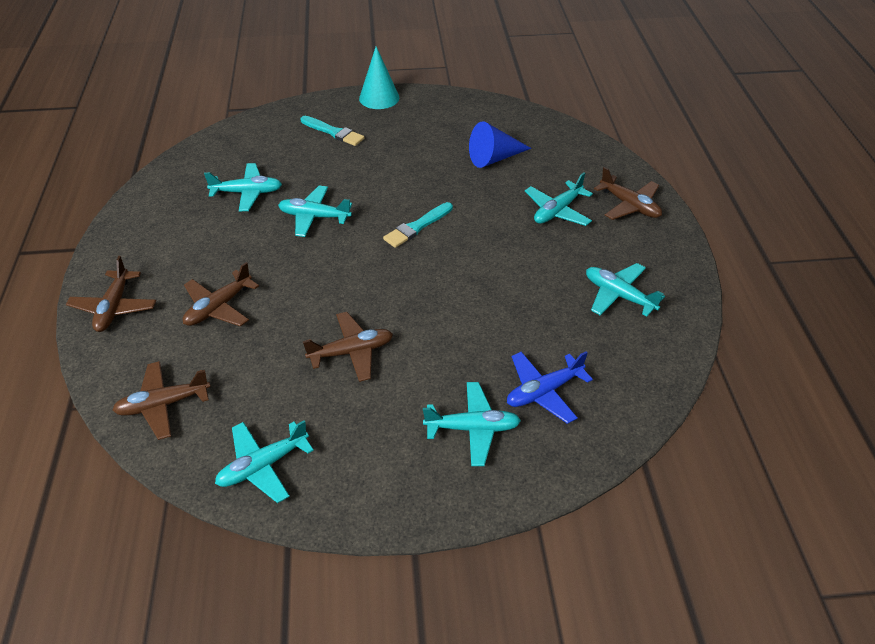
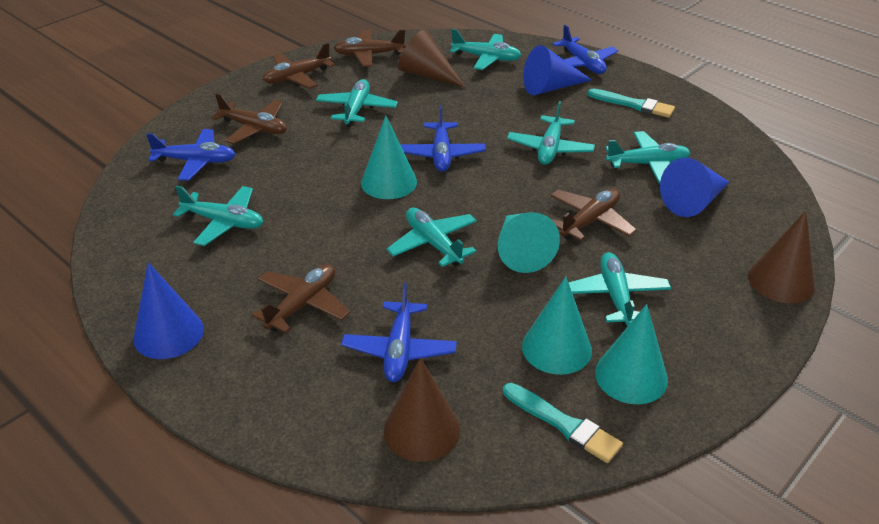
blue cone: [469,121,531,168] = 1 -> [133,262,204,359] [523,45,592,95] [660,157,729,217] = 3
blue plane: [507,351,593,424] = 1 -> [146,129,236,181] [341,283,457,382] [400,106,486,172] [552,25,618,74] = 4
brown cone: none = 0 -> [384,358,460,462] [398,29,465,87] [748,211,815,304] = 3
turquoise cone: [359,46,399,109] = 1 -> [361,116,417,199] [498,212,560,273] [522,277,592,375] [595,304,668,404] = 4
turquoise plane: [204,163,282,211] [215,420,314,503] [278,186,352,237] [423,382,521,466] [525,172,593,226] [586,263,665,316] = 6 -> [173,185,263,246] [316,79,398,127] [386,208,477,267] [450,29,521,70] [507,101,595,165] [569,252,671,327] [605,131,691,183] = 7

